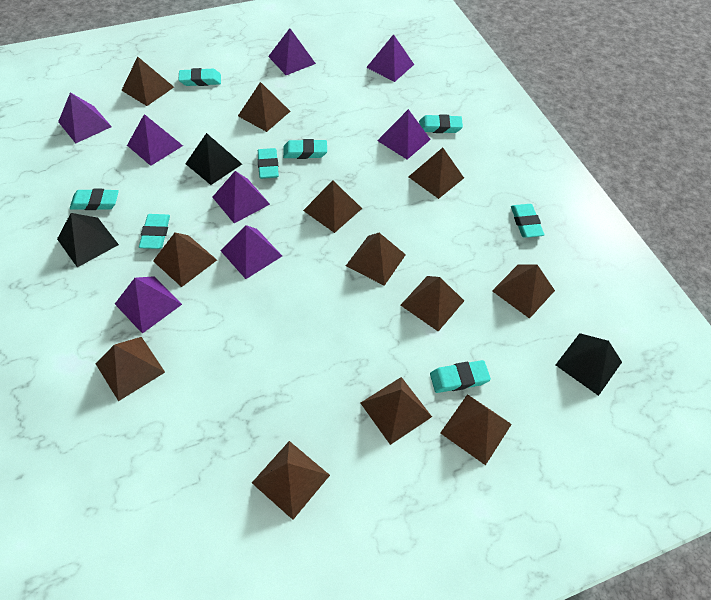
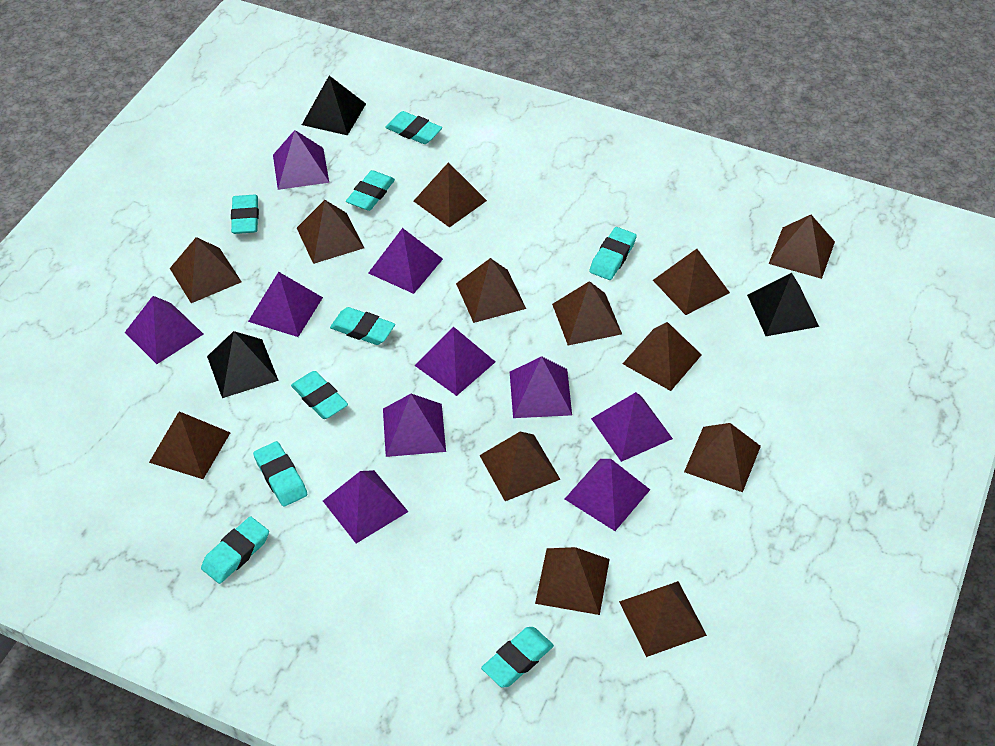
brown pyramid: [95,337,165,401] [121,56,174,106] [153,232,217,287] [238,82,290,132] [252,441,330,520] [303,180,362,233] [346,233,406,286] [361,377,432,445] [401,276,464,331] [409,148,464,199] [440,394,512,465] [492,264,555,319] = 12 -> [149,411,231,479] [170,237,242,303] [297,200,364,264] [414,162,487,228] [456,258,526,323] [479,432,561,501] [535,547,610,615] [552,281,622,345] [619,581,707,657] [623,322,702,391] [653,249,730,315] [684,423,761,492] [769,215,835,279] = 13
purple pyramid: [58,92,112,143] [115,276,182,334] [127,114,183,166] [212,171,270,223] [220,225,282,279] [268,28,316,75] [366,34,414,82] [377,109,431,159] = 8 -> [125,296,203,364] [248,272,323,337] [273,130,329,190] [323,470,408,543] [368,228,443,294] [383,394,446,457] [415,326,495,396] [510,356,572,418] [565,459,650,531] [591,392,673,462] = 10
turquoise eraser: [70,189,119,210] [139,214,170,249] [179,68,221,86] [258,148,279,179] [283,139,327,159] [419,114,463,133] [430,360,491,393] [511,204,544,238] = 8 -> [201,516,269,584] [231,195,259,234] [253,441,307,507] [291,371,348,419] [330,307,395,345] [346,170,395,211] [385,111,442,144] [481,627,554,688] [589,227,637,280] = 9

